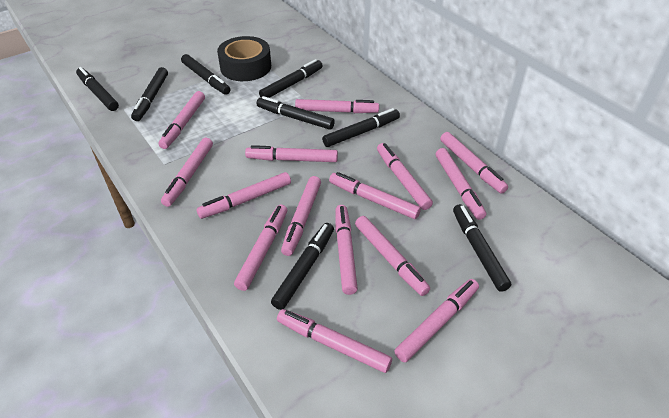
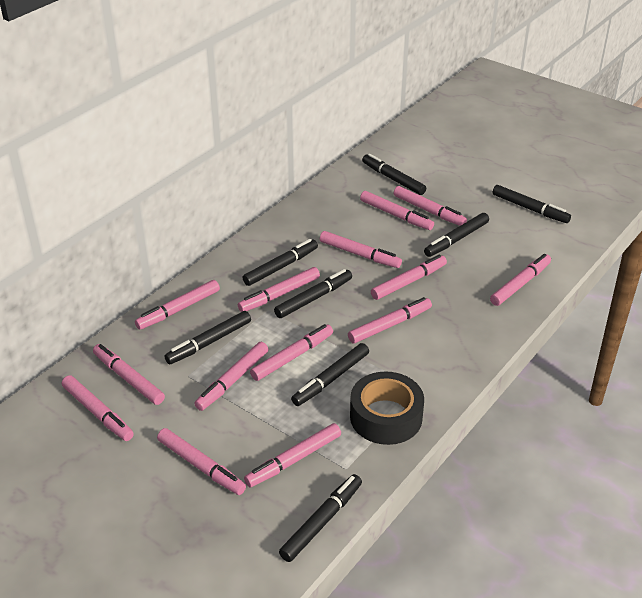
pink marker: [158,91,205,149] [161,138,213,207] [197,172,291,219] [234,205,287,291] [245,145,338,162] [277,309,392,373] [281,176,321,256] [295,99,379,113] [329,172,421,219] [335,205,358,295] [355,216,430,296] [377,143,433,210] [394,279,479,362] [436,148,486,220] [440,132,508,194] = 15 -> [62,375,134,441] [93,344,165,405] [135,280,220,330] [157,428,246,495] [194,342,268,411] [238,267,320,312] [244,423,341,487] [250,324,333,381] [320,231,402,268] [348,297,432,344] [360,191,434,230] [371,255,447,300] [394,186,467,226] [490,254,551,306] = 14

